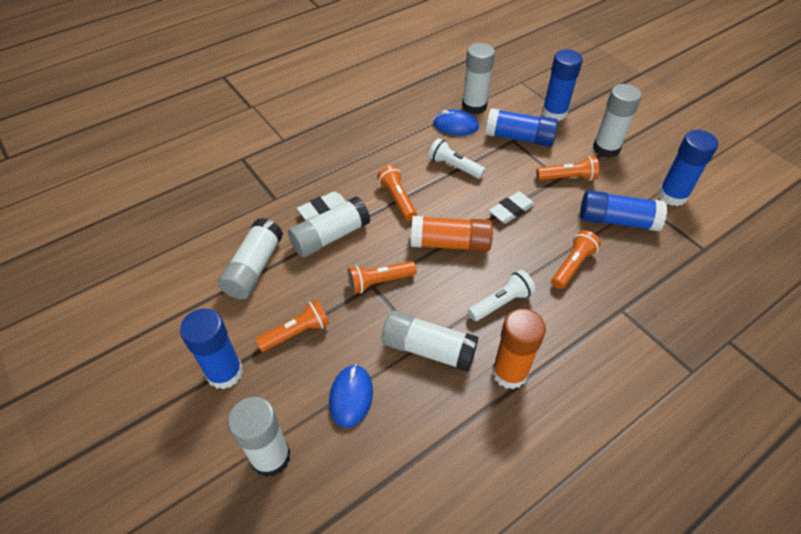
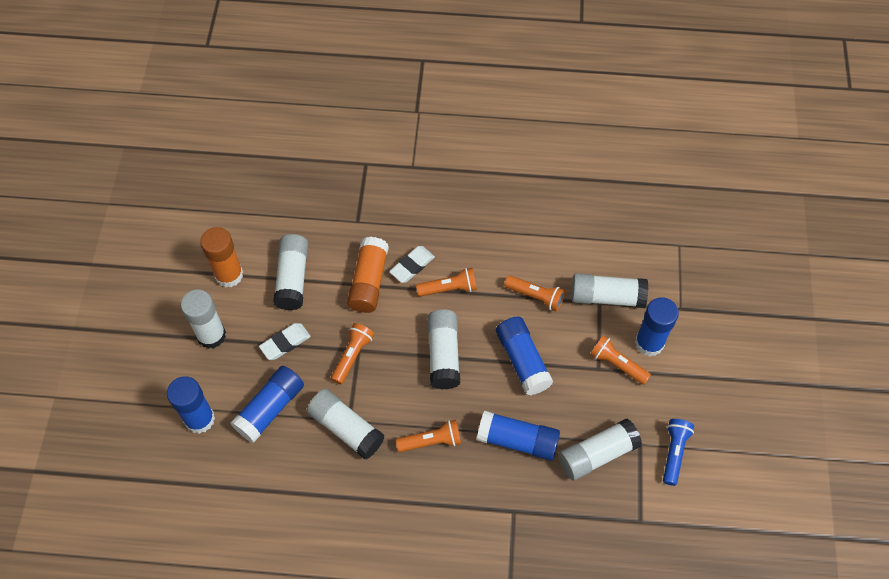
blue flashlight: none = 0 -> [663,419,694,486] = 1
blue mouse: [329,365,373,428] [433,110,479,136] = 2 -> none = 0
white flashlight: [428,138,486,179] [468,270,535,321] = 2 -> none = 0

